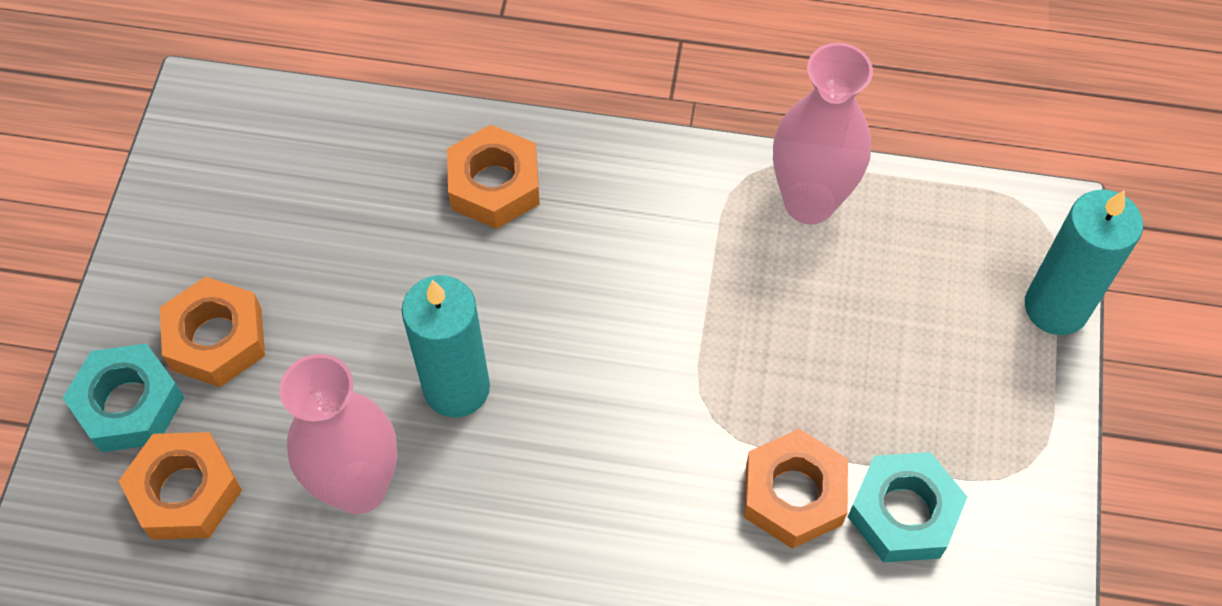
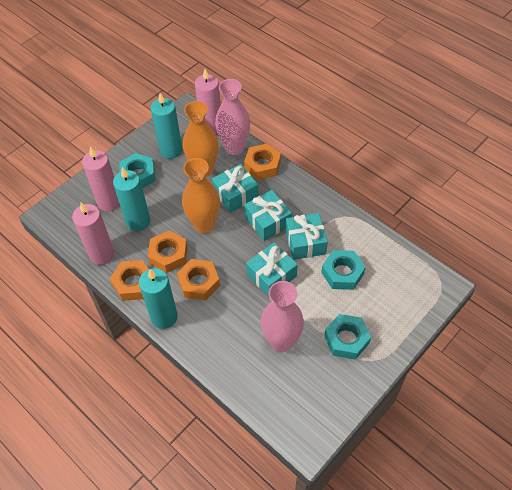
orange vase: none = 0 -> [182,158,220,233] [183,101,219,177] = 2
pink candle: none = 0 -> [72,202,114,265] [82,146,120,211] [195,69,221,134] = 3
turquoise candle: [402,275,490,418] [1025,189,1143,335] = 2 -> [113,167,150,231] [139,268,178,329] [151,93,182,159] = 3
turquoise gift: none = 0 -> [212,164,258,213] [244,190,292,241] [246,242,298,297] [286,213,328,260] = 4
turquoise nut: [63,343,184,452] [848,452,967,562] = 2 -> [119,153,155,189] [321,250,366,290] [324,314,371,360] = 3

